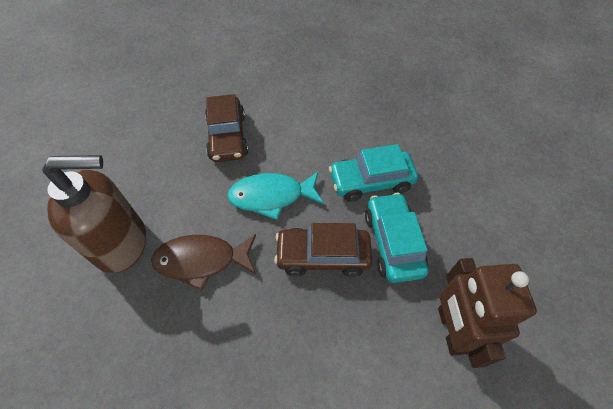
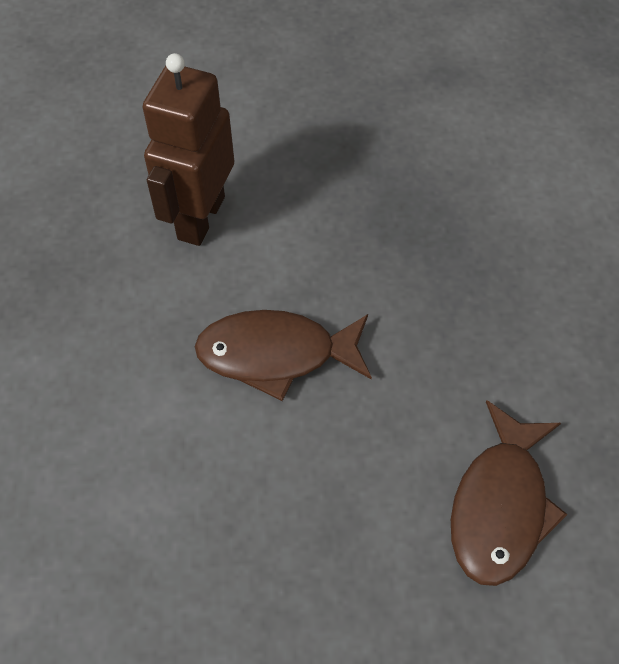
brown car: [205,94,249,162] [274,223,372,277] = 2 -> none = 0
brown fish: [151,234,256,291] = 1 -> [195,310,372,401] [451,400,568,586] = 2
brown soap dispenser: [42,155,146,273] = 1 -> none = 0
turquoise car: [329,144,418,202] [365,193,428,283] = 2 -> none = 0
turquoise fish: [227,171,324,220] = 1 -> none = 0

